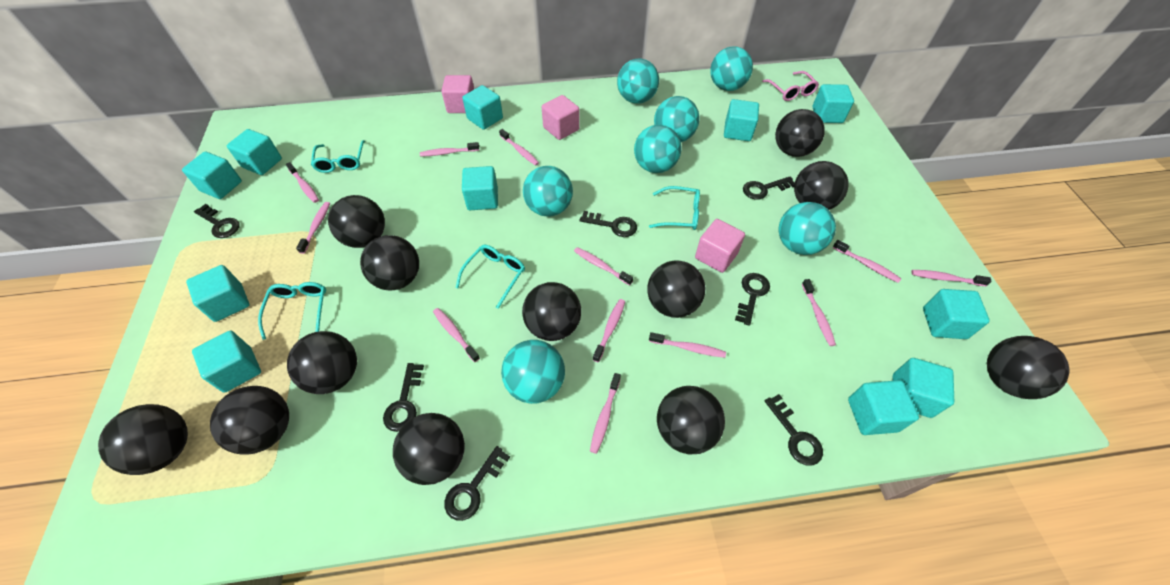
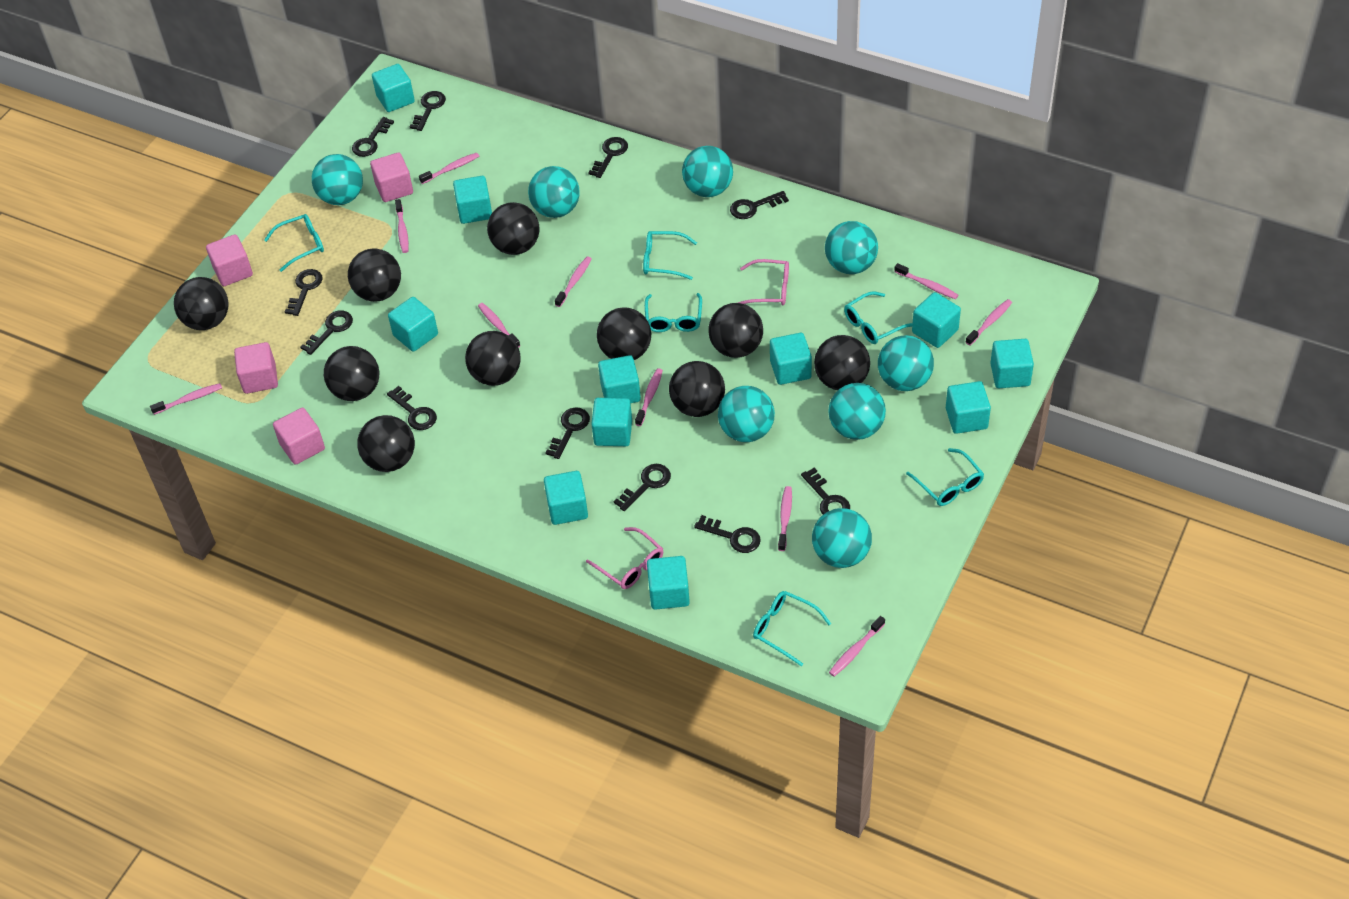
black ball: [98,404,188,475] [210,386,289,455] [287,331,357,394] [328,195,385,248] [360,235,419,291] [393,413,465,485] [522,282,581,341] [647,261,705,318] [657,386,725,454] [775,109,825,157] [794,161,849,210] [987,336,1069,399] = 12 -> [174,277,229,330] [324,346,379,401] [348,248,401,302] [357,415,415,472] [465,331,521,386] [487,202,539,255] [597,307,651,360] [669,361,725,417] [708,303,763,358] [814,335,870,390] = 10
black key: [194,204,239,238] [383,363,424,432] [444,446,510,521] [580,211,637,237] [735,273,770,326] [743,177,795,200] [765,394,823,466] = 7 -> [285,269,323,316] [300,311,353,355] [352,117,394,157] [387,386,437,430] [410,91,446,131] [546,407,590,459] [588,137,628,178] [613,464,671,511] [694,515,761,553] [730,191,789,219] [801,468,850,515] = 11
pink cube: [441,75,474,113] [542,95,580,140] [695,219,745,273] = 3 -> [206,234,253,286] [234,342,278,394] [273,408,325,465] [370,152,413,202] = 4
pink glasses: [762,71,819,101] = 1 -> [586,527,663,589] [738,259,789,305] = 2
pink toothbrush: [286,162,319,203] [296,202,330,254] [420,142,479,157] [433,308,480,362] [499,129,539,166] [574,247,633,286] [590,373,621,454] [593,299,625,362] [649,332,726,358] [802,279,836,346] [833,240,901,283] [911,270,992,286] = 12 -> [150,383,222,415] [395,199,409,253] [419,153,479,184] [478,303,521,348] [555,256,592,307] [635,368,663,426] [778,486,792,551] [829,616,885,677] [894,263,958,299] [966,299,1012,346] = 10
turquoise ball: [501,340,565,404] [523,166,573,217] [617,58,659,104] [634,125,681,173] [654,96,700,142] [710,46,753,91] [779,202,836,255] = 7 -> [312,154,363,205] [528,166,580,218] [682,146,733,197] [718,386,775,442] [812,508,872,568] [825,221,878,274] [828,383,886,440] [878,335,934,391] = 8
turquoise glasses: [258,282,326,340] [311,140,365,173] [456,245,525,309] [649,186,700,230] = 4 -> [264,214,324,272] [643,231,697,280] [645,293,702,332] [753,591,831,666] [844,291,913,344] [906,448,984,506] = 6

